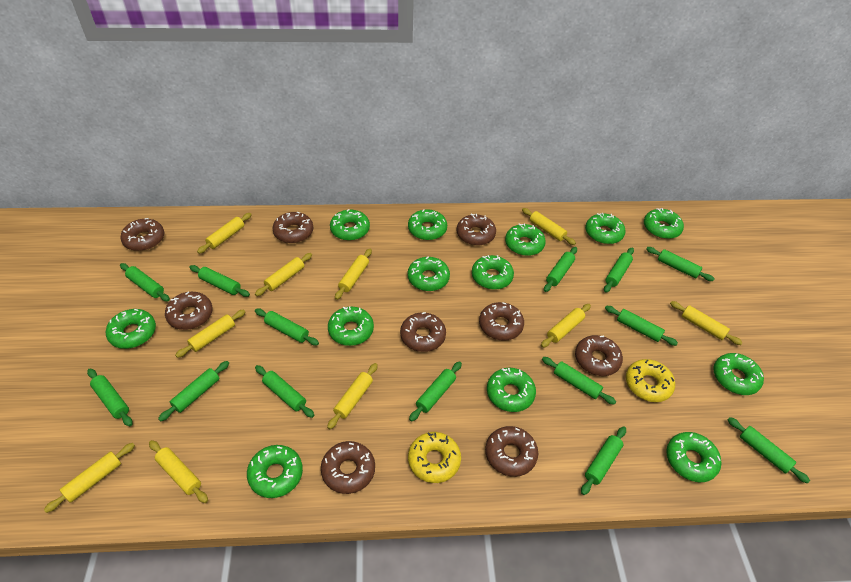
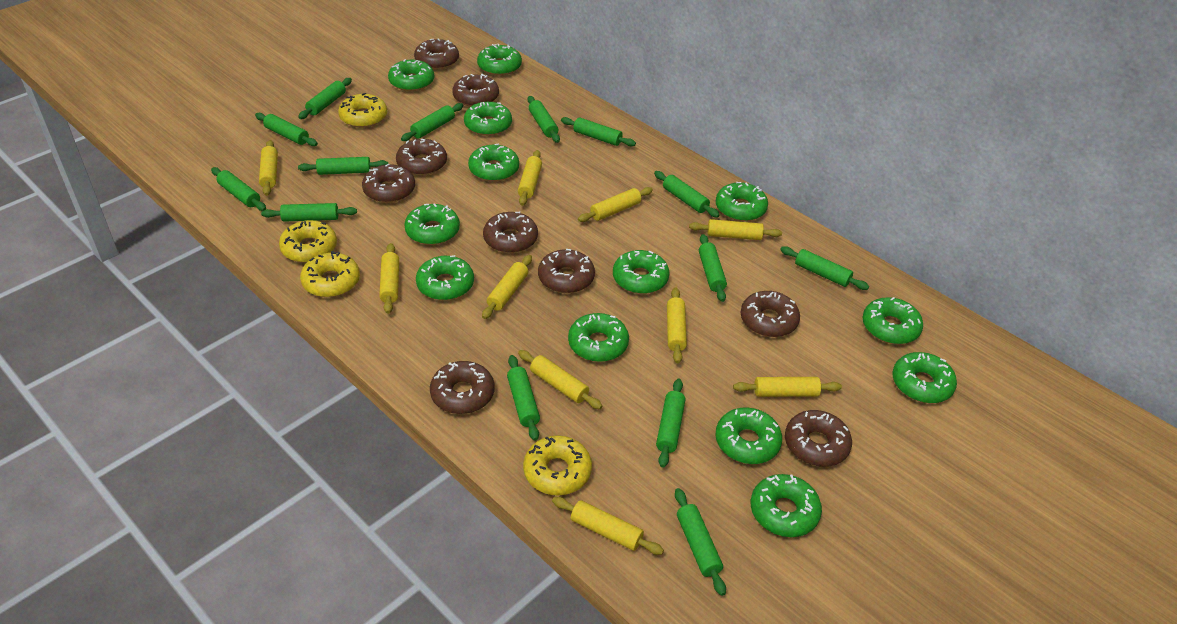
yellow donut: [408,432,461,483] [626,359,675,402] = 2 -> [279,220,337,263] [300,251,360,297] [338,93,387,128] [523,435,592,495] = 4

